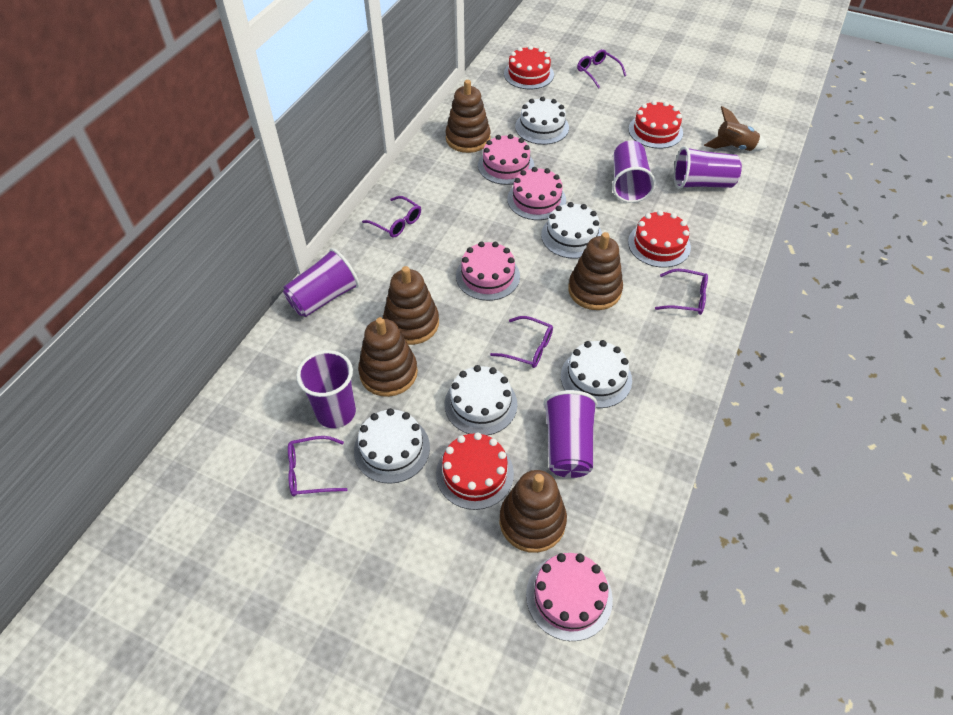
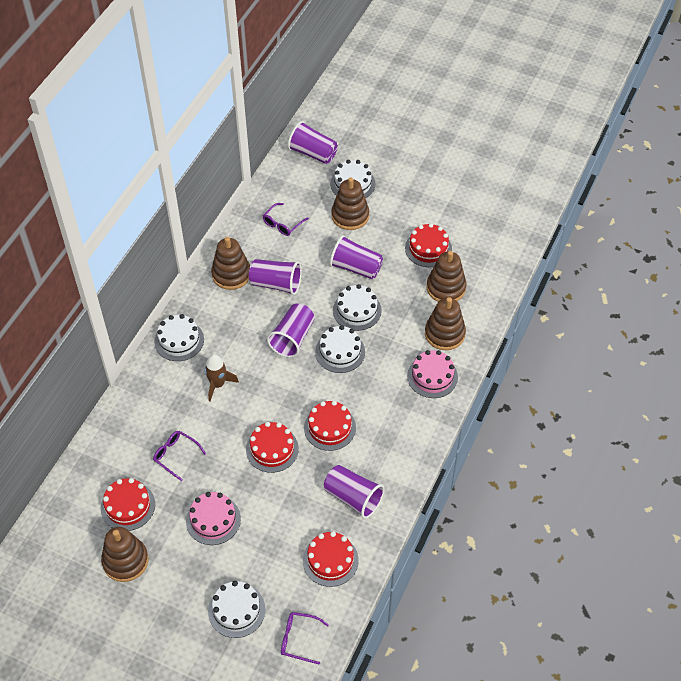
pink cake: [456,241,520,301] [478,134,534,185] [507,167,566,220] [526,553,613,641] = 4 -> [186,492,241,545] [407,350,458,398] = 2
purple glasses: [288,436,348,496] [362,196,421,237] [490,316,553,368] [577,49,626,89] [655,269,708,315] = 5 -> [153,431,206,481] [263,203,309,236] [281,612,329,664] = 3
red cake: [436,432,514,510] [504,45,554,89] [628,100,683,149] [628,210,691,268] = 4 -> [101,478,155,531] [246,422,299,473] [303,531,359,587] [304,401,356,451] [405,223,452,267] = 5

